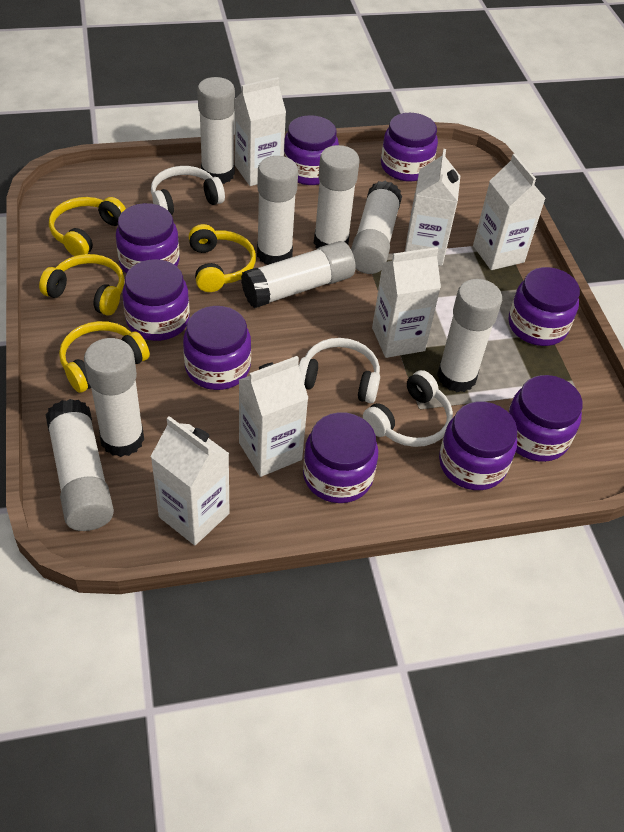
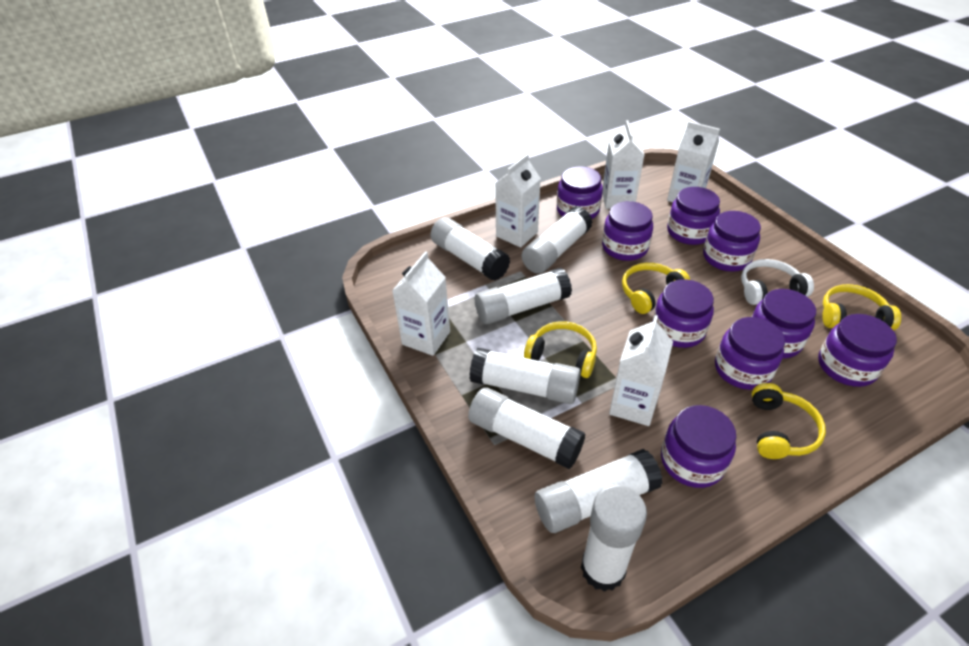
white carton: [150,416,230,545] [235,77,286,186] [239,356,308,477] [372,247,441,358] [405,149,460,266] [473,154,546,270] = 6 -> [392,251,450,356] [495,154,541,247] [602,120,645,209] [609,315,673,426] [667,121,720,202] = 5
white glue stick: [46,399,114,531] [84,338,144,457] [197,77,235,184] [241,241,356,308] [257,156,298,265] [314,145,359,249] [351,181,402,274] [437,279,502,392] = 8 -> [430,217,510,281] [468,388,586,469] [469,348,581,404] [475,268,572,324] [522,206,593,274] [535,449,663,533] [581,485,647,592] = 7
white headphones: [151,166,225,215] [299,338,380,404] [363,370,453,447] = 3 -> [741,259,814,305] = 1

